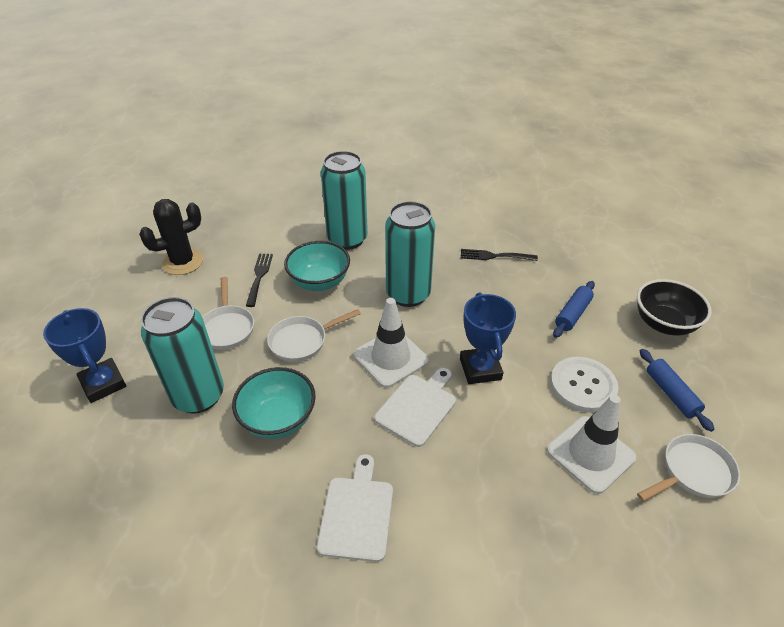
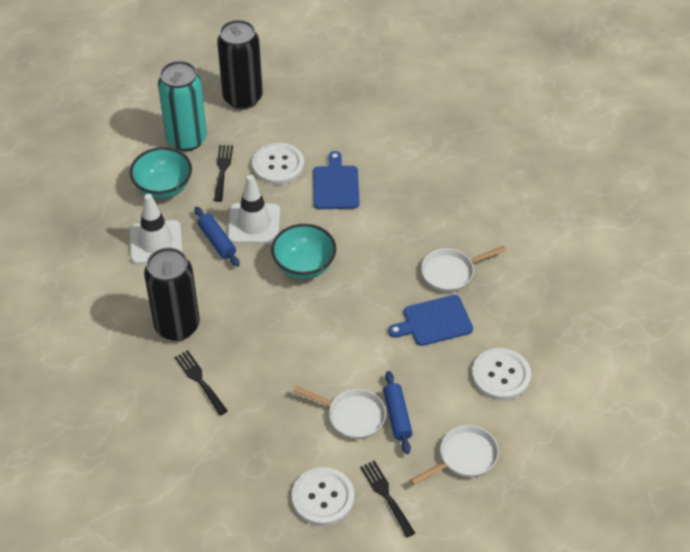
black bowl: [637,279,712,336] = 1 -> none = 0
black cactus: [139,199,203,275] = 1 -> none = 0
black can: none = 0 -> [144,248,200,341] [217,20,263,109] = 2
black fork: [246,254,273,307] [461,249,538,261] = 2 -> [174,350,228,416] [214,145,233,202] [360,460,415,537] = 3
blue cutting board: none = 0 -> [313,151,360,209] [388,295,473,346] = 2
blue trophy: [43,308,126,403] [460,293,516,384] = 2 -> none = 0
turquoise can: [141,297,224,414] [321,151,368,250] [385,201,435,307] = 3 -> [158,61,207,151] = 1
white button: [550,357,618,413] = 1 -> [252,143,304,185] [292,467,354,526] [472,348,531,400] = 3
white cutting board: [317,454,393,562] [374,368,456,447] = 2 -> none = 0

